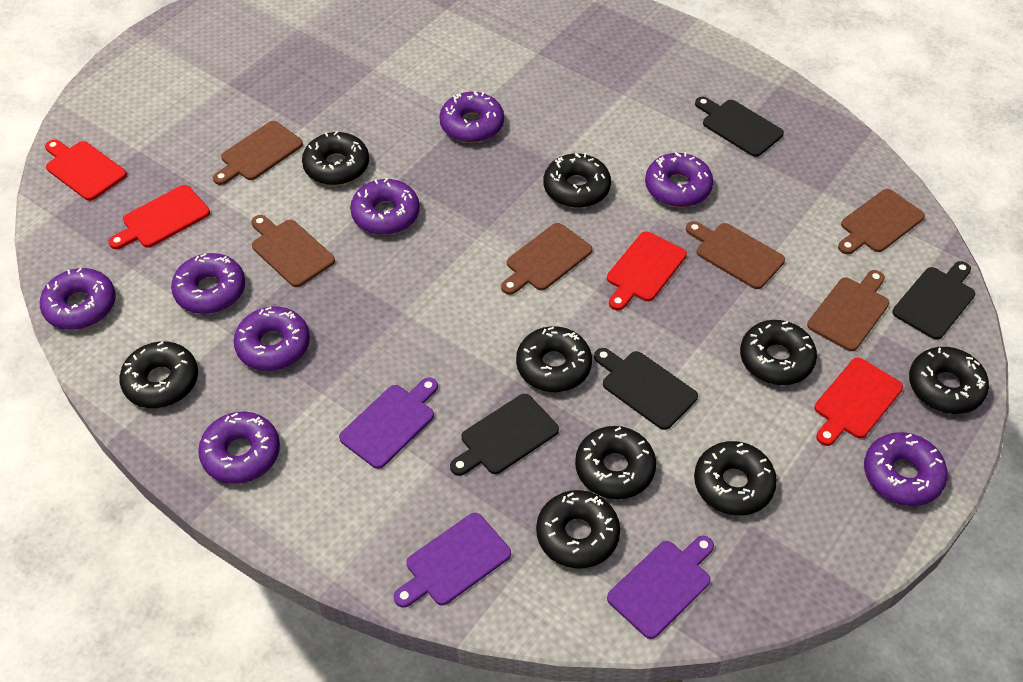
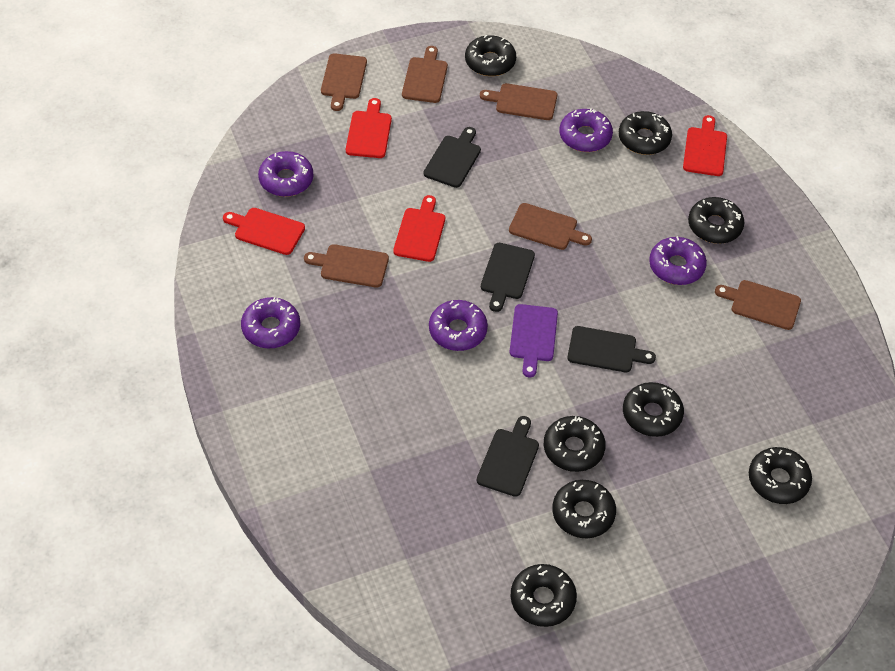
black donut: [119,341,198,408] [302,131,369,185] [516,326,592,392] [536,490,620,569] [544,153,611,208] [575,426,656,499] [694,441,777,516] [740,320,817,385] [909,347,989,414] = 9 -> [465,35,516,76] [510,564,577,627] [544,416,606,472] [552,480,616,538] [619,111,672,155] [623,382,684,437] [688,197,745,244] [749,447,812,504] = 8
purple cutting board: [339,377,438,469] [394,513,511,608] [607,536,714,639] = 3 -> [510,304,558,377] = 1
purple donut: [40,268,116,330] [171,253,245,314] [198,412,280,484] [234,307,310,371] [350,178,420,235] [439,91,504,143] [645,152,713,207] [864,432,948,506] = 8 -> [241,297,300,348] [258,151,314,197] [429,300,488,351] [559,109,613,152] [649,236,707,285] = 5

